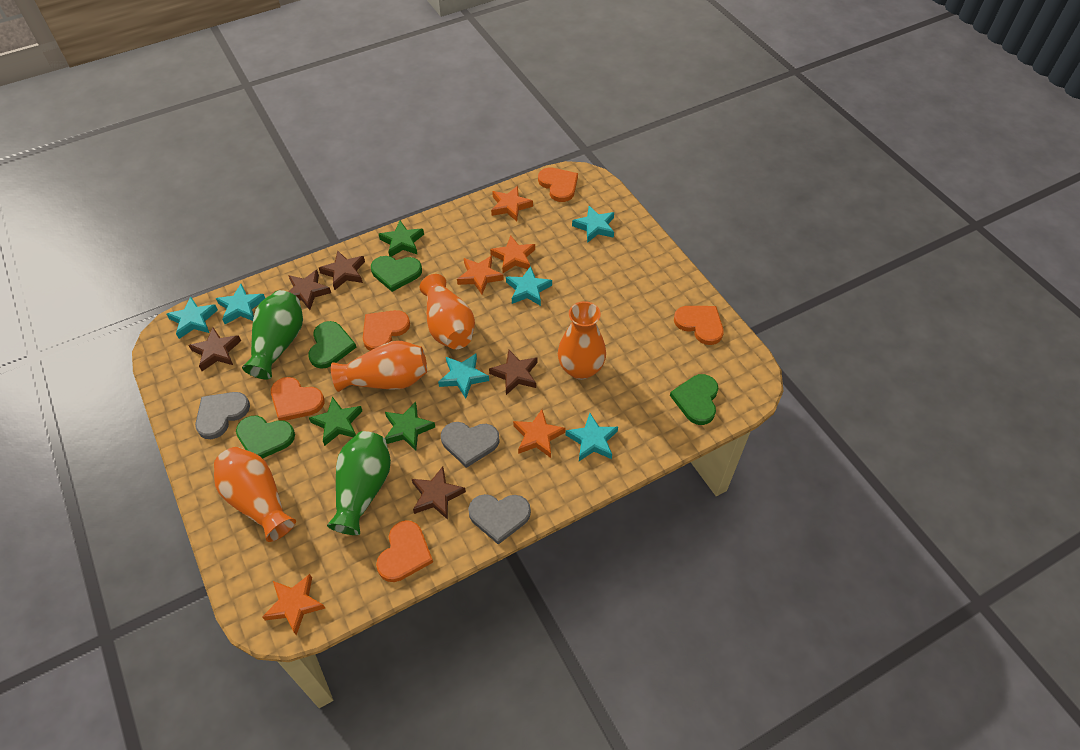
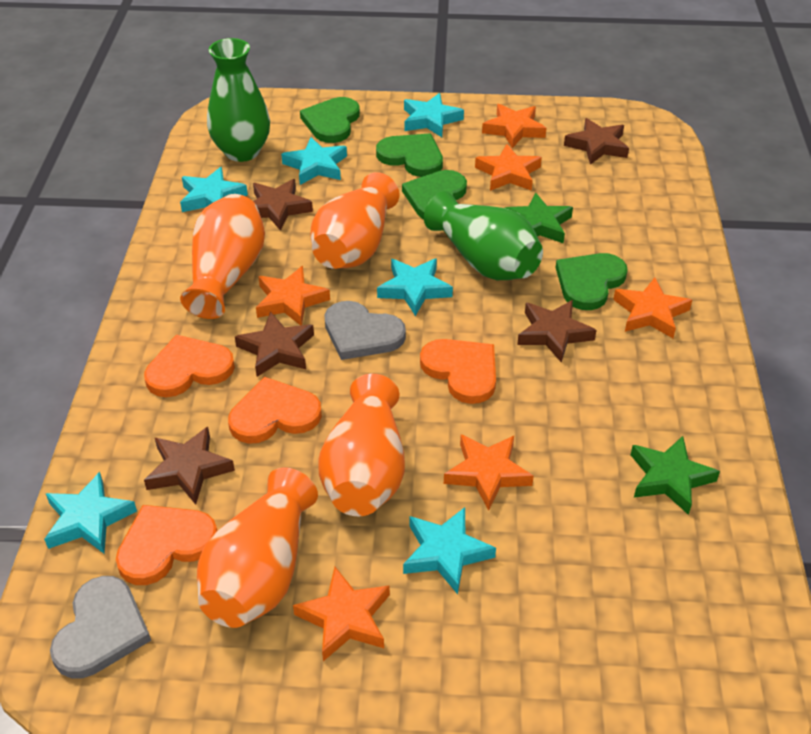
green star: [309,397,362,446] [379,221,424,257] [385,402,435,451] = 3 -> [505,192,573,244] [630,436,720,515] = 2
grey heart: [195,392,250,439] [441,422,500,468] [468,494,531,545] = 3 -> [50,576,151,678] [324,301,406,360] = 2
orange heart: [271,377,325,421] [363,310,410,351] [376,520,433,582] [538,167,578,202] [674,306,724,345] = 5 -> [116,505,217,585] [144,335,235,397] [228,377,322,444] [420,339,496,404] = 4
orange star: [262,574,325,635] [457,256,504,294] [490,235,535,273] [491,186,533,221] [513,409,565,458] = 5 -> [256,266,330,325] [293,567,390,661] [444,434,534,511] [475,144,542,191] [482,104,546,148] [613,278,692,338] = 6

